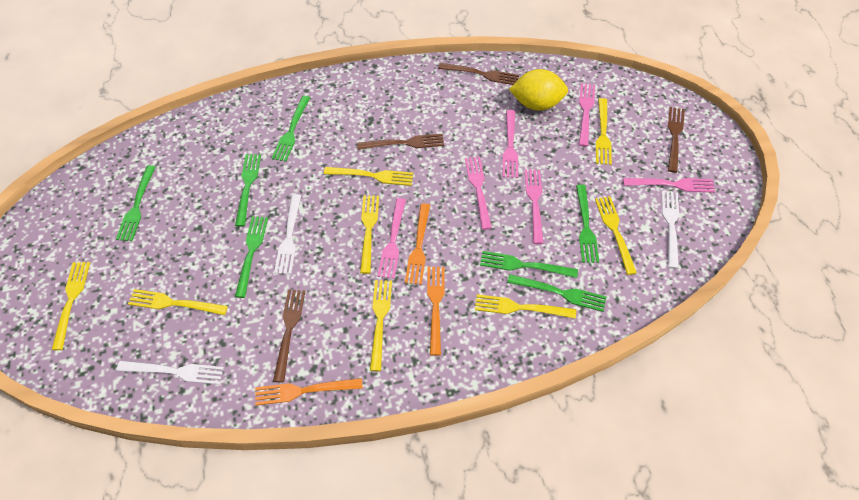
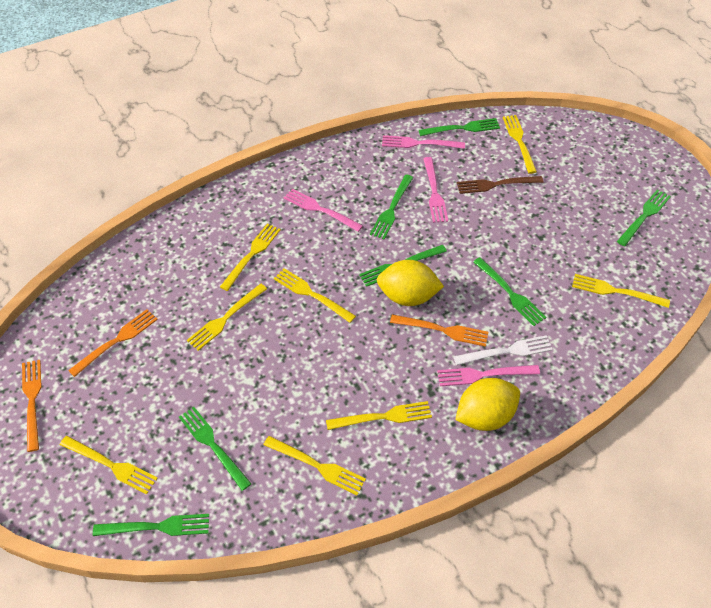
brown fork: [273,289,305,383] [357,134,444,150] [438,63,519,85] [668,107,685,173] = 4 -> [457,176,543,194] = 1
pink fork: [377,198,406,279] [465,157,492,230] [503,110,518,178] [525,170,543,244] [579,84,595,147] [623,178,715,193] = 6 -> [284,188,363,232] [382,135,465,149] [423,157,448,223] [437,365,540,386] = 4
white fork: [117,361,224,385] [274,194,301,274] [662,191,679,269] = 3 -> [453,335,553,365] = 1
yellow lemon: [509,69,568,111] = 1 -> [377,260,444,306] [455,378,520,431] = 2

